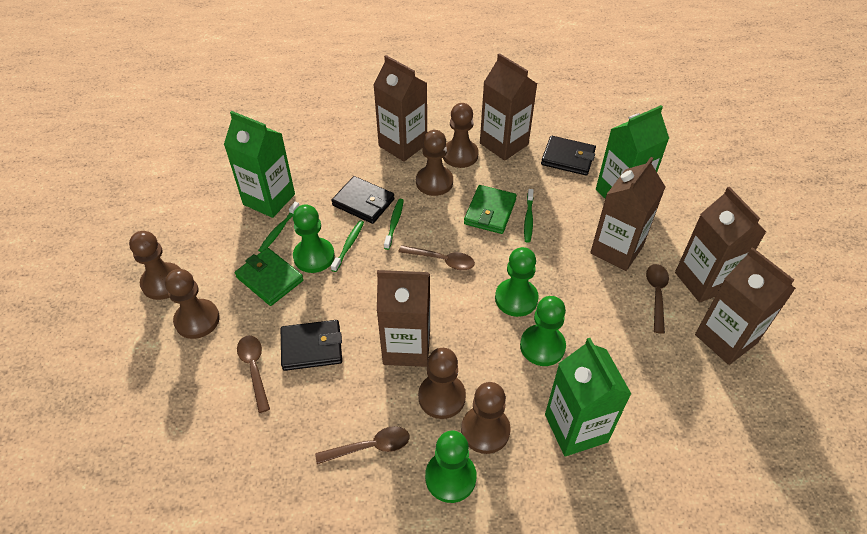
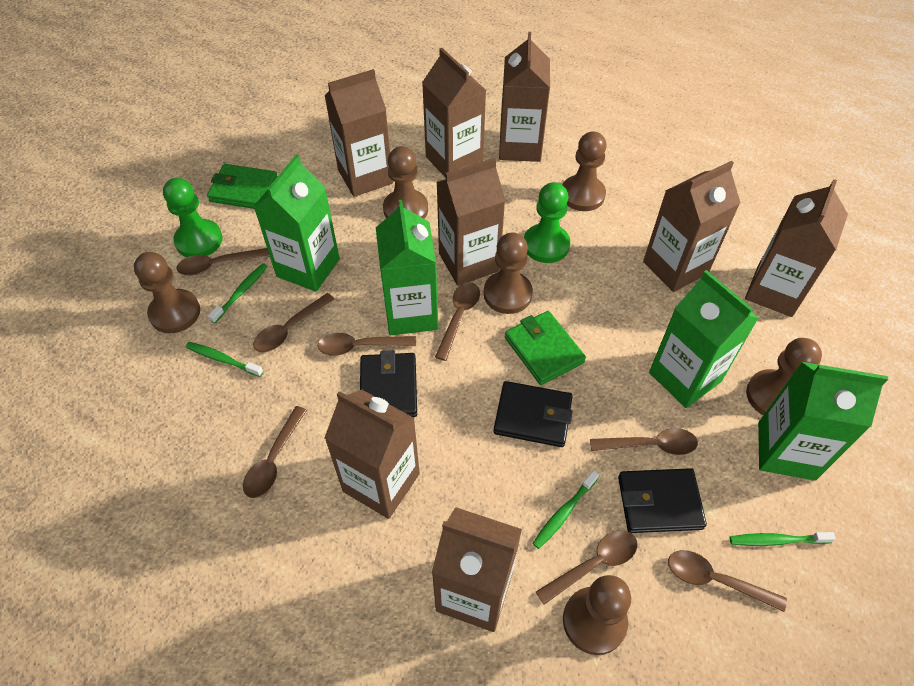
brown carton: [373,55,427,162] [377,270,430,367] [480,53,537,161] [590,157,665,271] [675,187,766,303] [695,247,796,365] = 6 -> [324,390,420,519] [325,69,393,197] [422,48,487,178] [432,507,522,632] [436,157,505,286] [499,32,550,162] [643,161,740,292] [745,179,848,317] = 8
brown spoon: [237,335,270,413] [315,426,410,464] [398,245,475,270] [646,264,669,334] = 4 -> [176,248,269,275] [243,406,307,498] [253,293,335,352] [318,333,416,356] [435,282,480,361] [536,530,638,605] [590,428,698,455] [668,550,787,612] = 8
green carton: [224,111,295,218] [545,338,631,456] [596,105,669,198] = 3 -> [253,154,340,292] [376,200,438,335] [649,270,759,408] [758,362,888,481] = 4
green pawn: [293,204,335,273] [425,431,477,503] [495,247,539,317] [520,296,566,366] = 4 -> [163,178,223,257] [524,182,570,263] = 2

